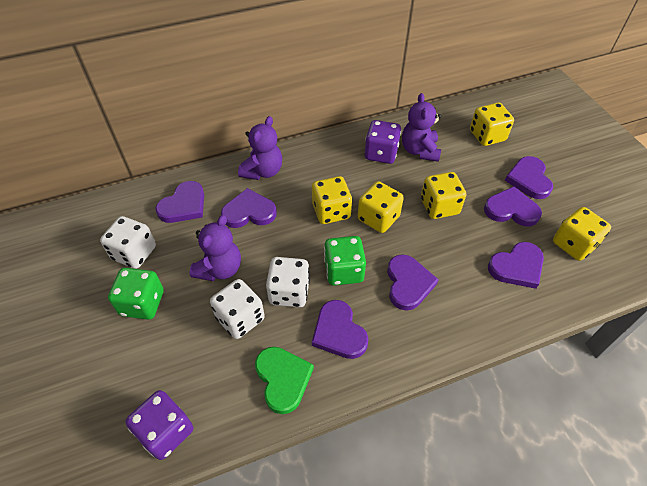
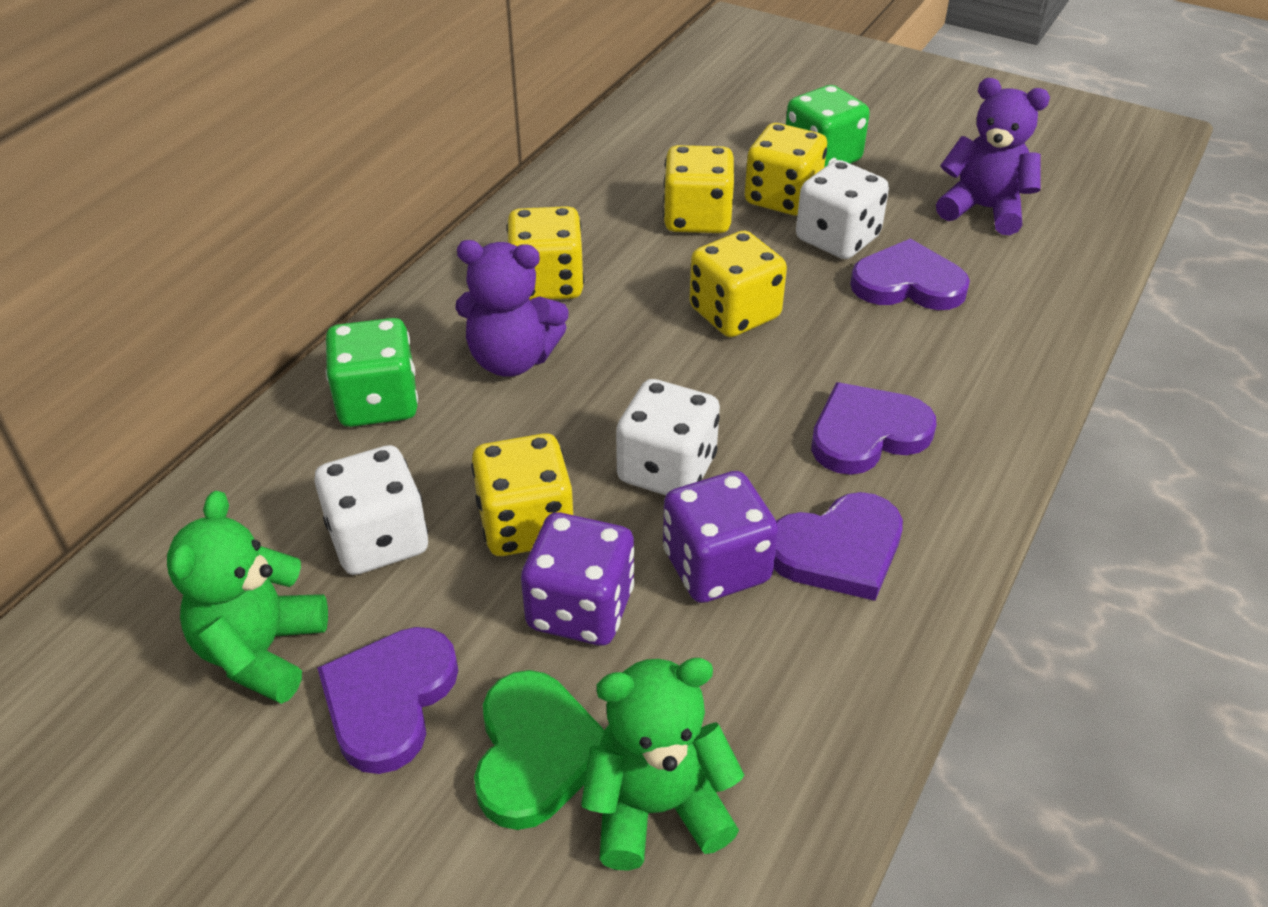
green teddy bear: none = 0 -> [167,491,328,704] [581,658,744,871] = 2
purple heart: [155,181,204,223] [221,188,277,228] [312,300,368,359] [387,254,439,311] [484,186,542,226] [488,242,544,289] [505,156,553,199] = 7 -> [317,627,458,774] [774,492,903,601] [811,382,937,475] [850,238,970,310] = 4
purple teddy bear: [189,215,241,281] [238,116,282,180] [402,93,441,162] = 3 -> [455,240,569,377] [936,78,1050,235] = 2

